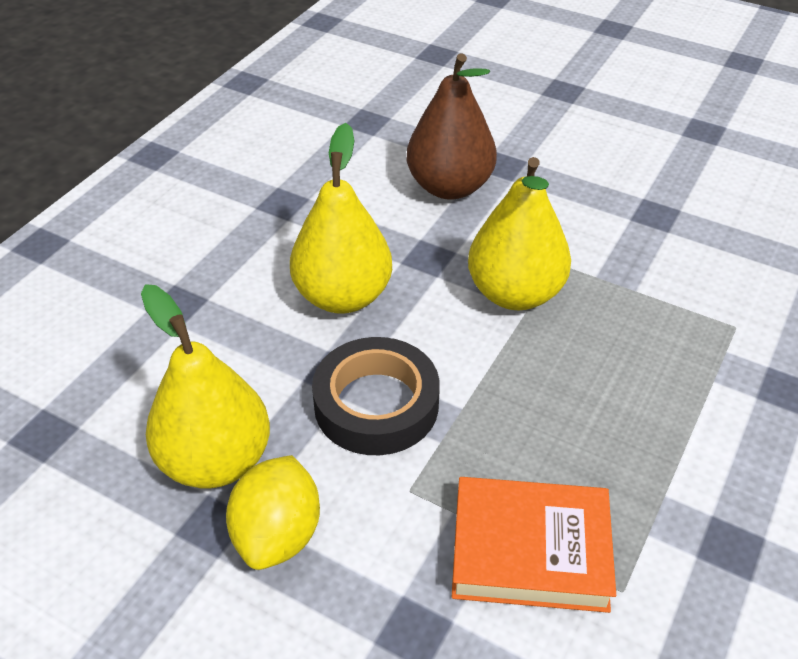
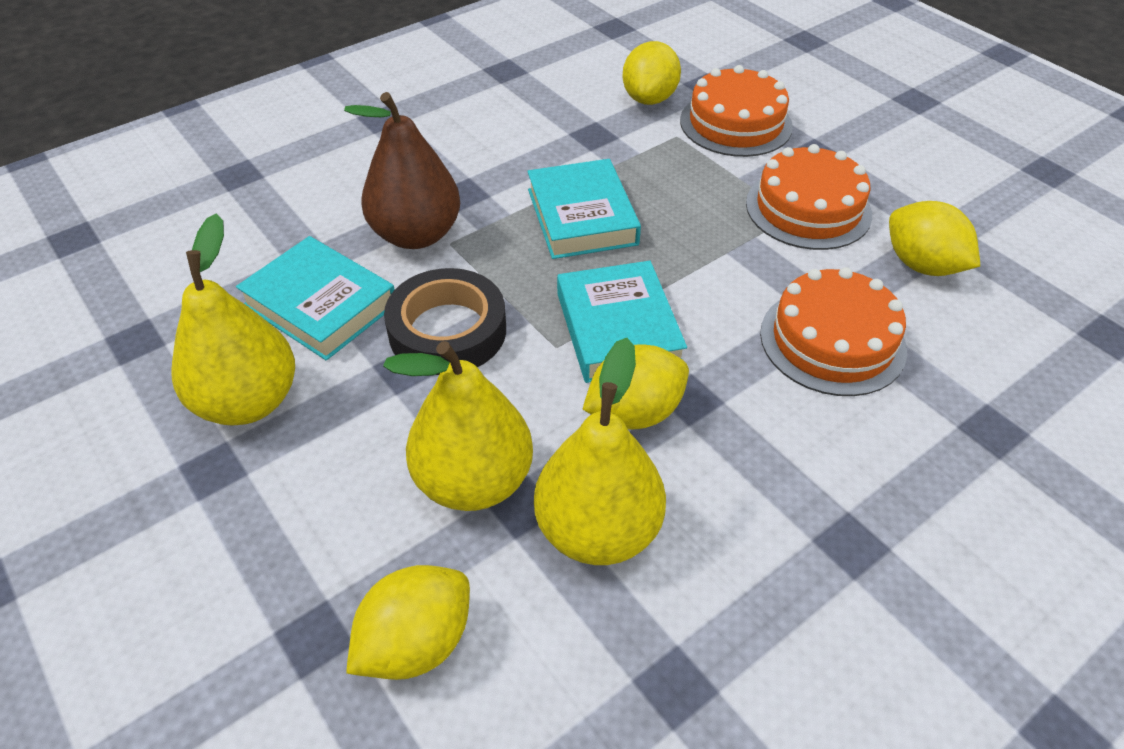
orange book: [452,477,616,613] = 1 -> none = 0
orange cake: none = 0 -> [680,65,793,157] [746,144,872,250] [760,267,907,396] = 3
turquoise book: none = 0 -> [236,236,395,361] [527,159,641,259] [557,261,687,383] = 3
yellow lemon: [226,455,320,570] = 1 -> [346,565,470,680] [582,345,689,429] [622,41,681,105] [889,201,980,276] = 4

